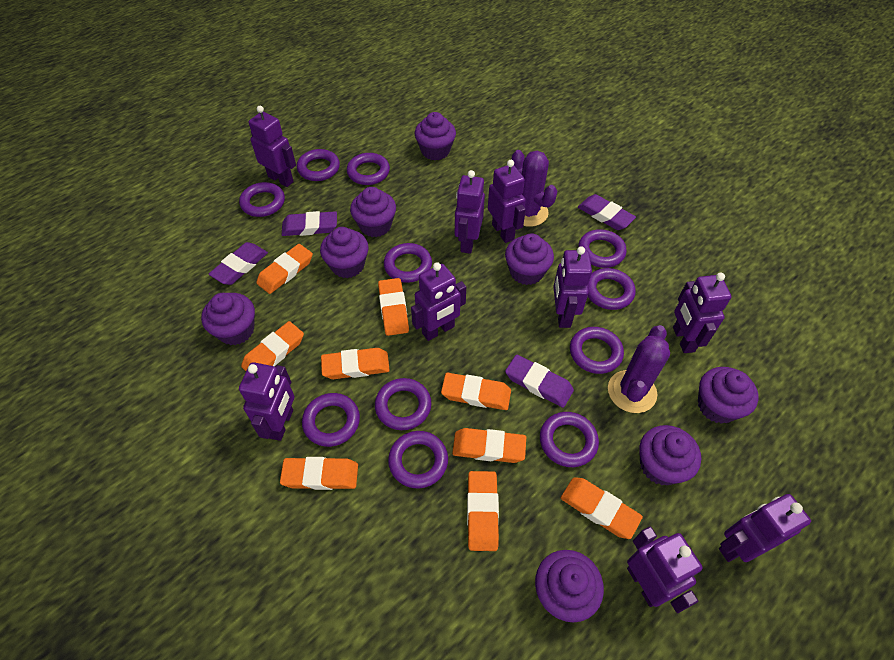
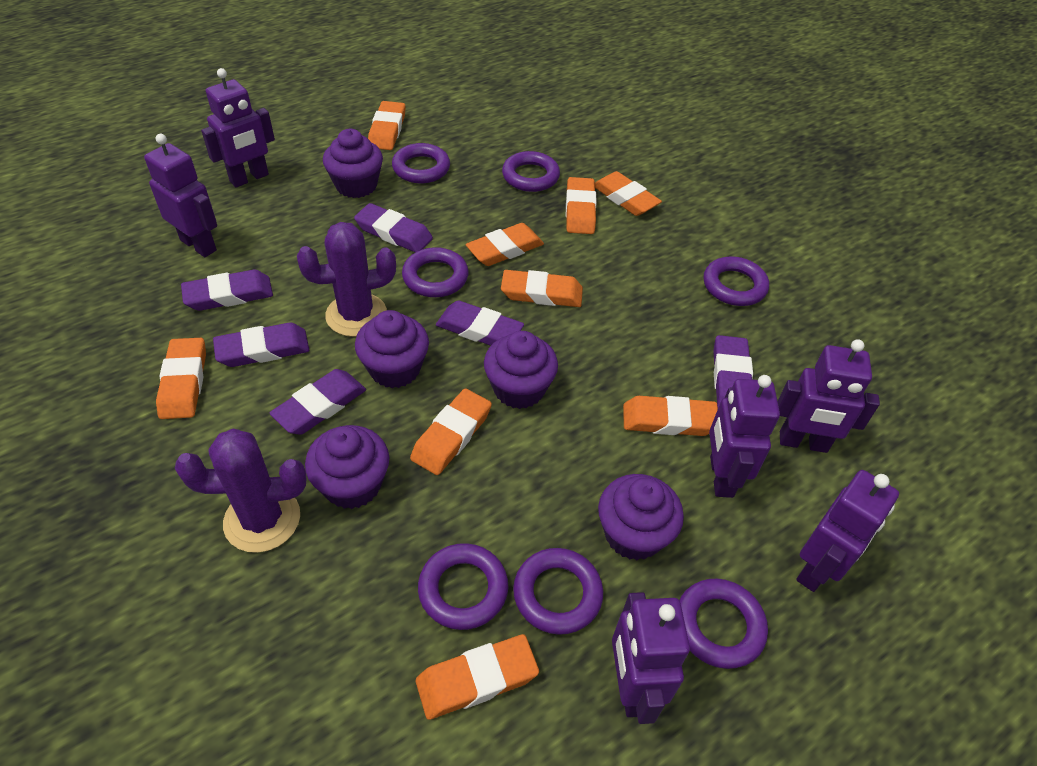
purple cupcake: [201,293,255,345] [320,227,369,278] [350,187,396,237] [415,112,456,160] [505,233,554,285] [535,550,604,622] [639,425,701,485] [698,367,759,424] = 8 -> [305,425,389,509] [323,129,383,198] [355,310,429,388] [484,331,558,409] [598,474,684,560] = 5
purple eraser: [209,242,268,285] [282,211,337,236] [505,355,574,408] [578,194,636,230] = 4 -> [181,270,273,311] [213,323,309,367] [269,369,366,435] [354,203,433,252] [436,300,524,346] [713,335,753,408] = 6
purple ring: [239,182,285,217] [297,149,340,181] [302,393,360,447] [347,153,390,185] [375,378,431,430] [384,243,432,283] [388,431,448,488] [540,412,599,467] [570,327,624,374] [578,229,627,268] [588,268,636,310] = 11 -> [392,143,450,183] [402,247,469,297] [418,543,508,630] [502,151,560,192] [513,548,603,635] [679,579,768,669] [704,256,769,306] = 7
purple robot: [239,362,295,441] [248,106,296,187] [411,262,466,341] [455,170,485,254] [488,160,526,243] [553,246,592,328] [627,526,703,613] [673,273,732,353] [719,494,811,562] = 9 -> [144,134,217,257] [201,68,275,187] [612,592,690,724] [709,375,780,498] [778,339,880,453] [796,470,899,592] = 6

